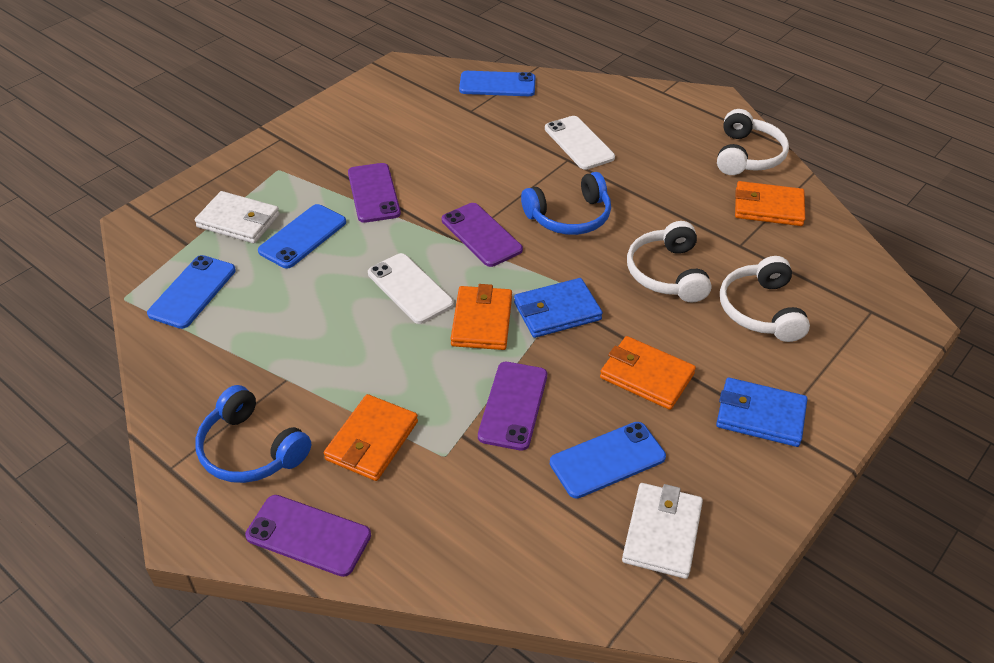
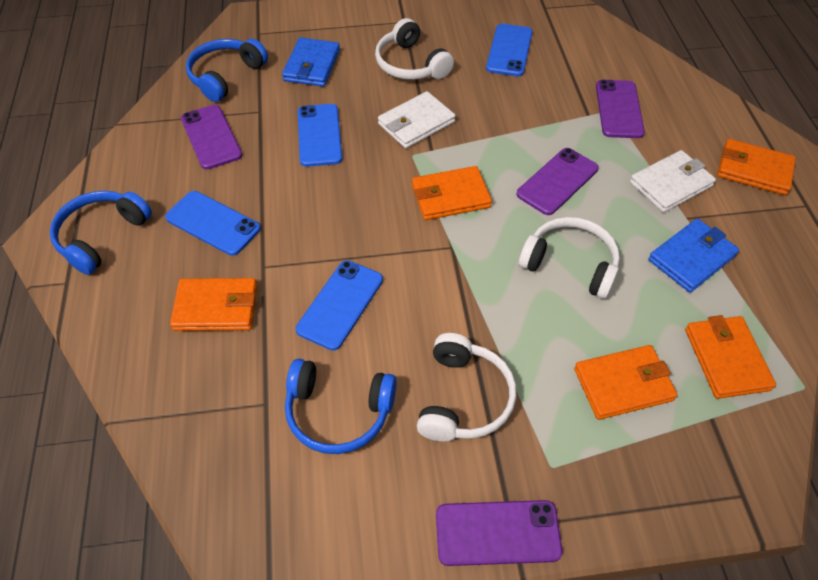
blue headphones: [195,385,311,483] [521,172,611,235] = 2 -> [50,191,152,275] [186,39,268,102] [285,359,397,454] = 3
orange wallet: [324,394,418,481] [451,284,512,350] [600,336,696,410] [735,181,805,226] = 4 -> [170,278,257,331] [412,166,492,220] [574,345,678,420] [685,315,776,399] [717,139,796,195] = 5
white phone: [368,253,454,324] [545,116,615,170] = 2 -> none = 0

